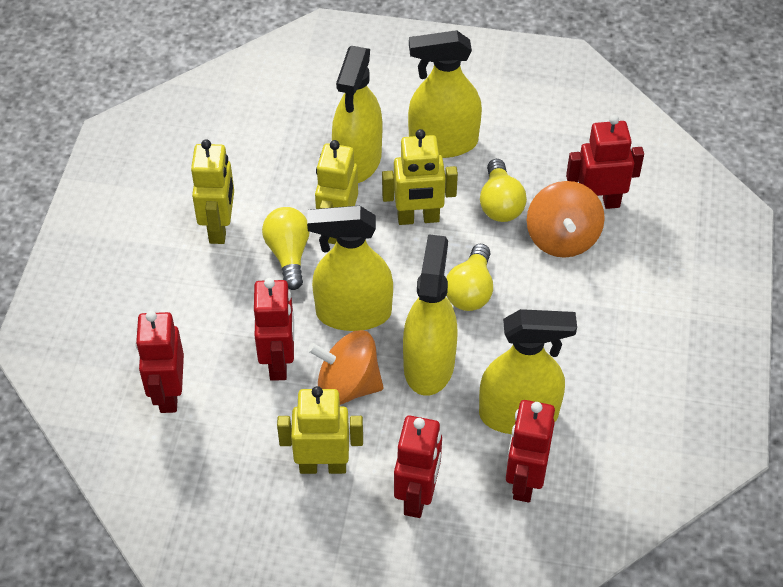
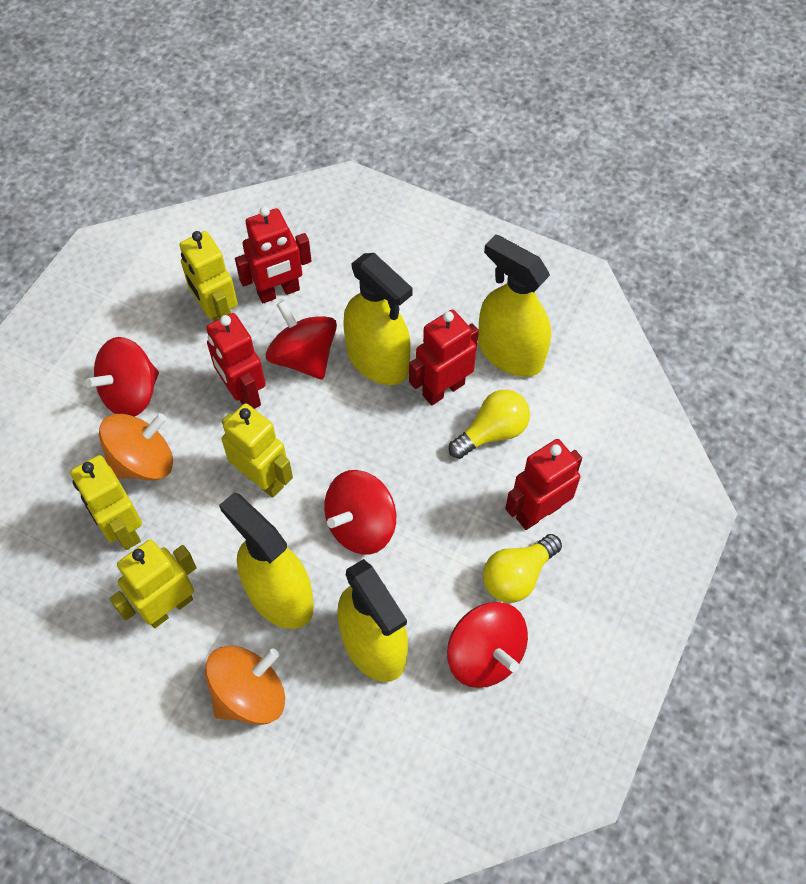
red robot: [135,311,184,413] [254,278,294,381] [394,416,442,518] [506,400,555,503] [566,115,644,209] = 5 -> [206,313,266,409] [235,206,312,303] [409,310,479,405] [505,439,582,530] = 4
red spinning top: none = 0 -> [85,337,159,417] [266,300,337,380] [324,470,396,555] [447,602,528,688] = 4
yellow light bulb: [262,207,310,290] [446,244,493,311] [480,159,527,222] = 3 -> [449,390,530,459] [483,534,562,603] = 2
yellow spray bottle: [307,206,393,331] [332,46,382,183] [403,234,458,396] [408,30,482,158] [479,309,577,434] = 5 -> [219,493,314,629] [337,559,408,682] [343,253,413,385] [478,234,551,377] = 4

